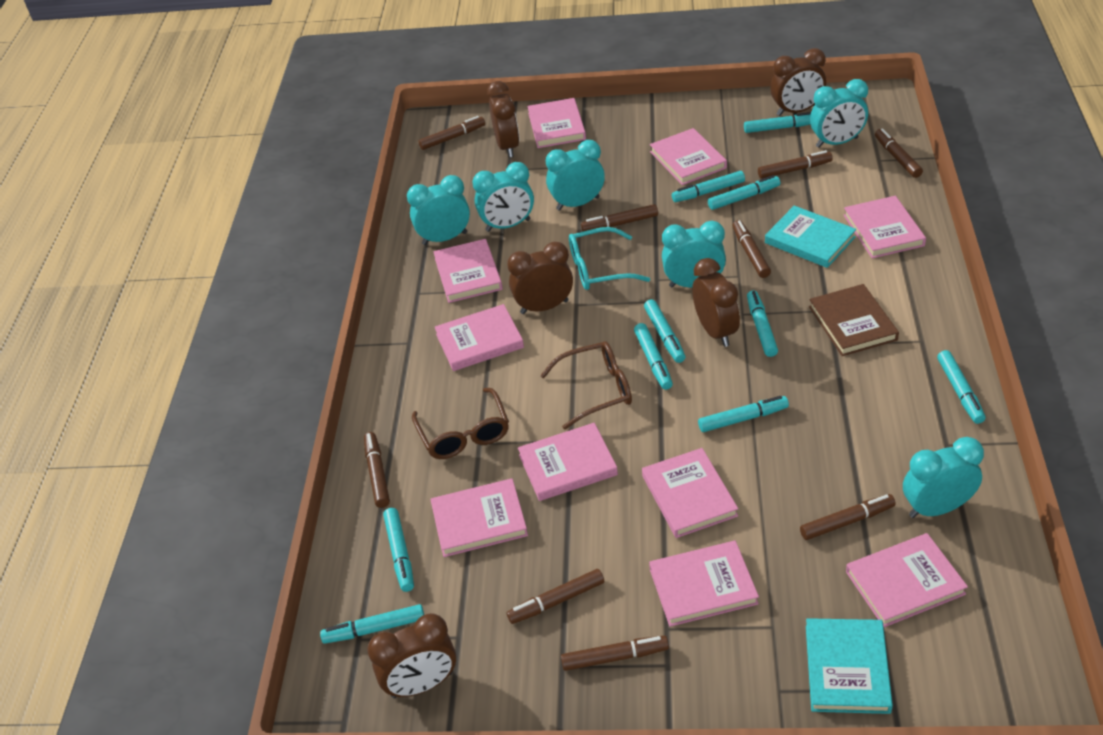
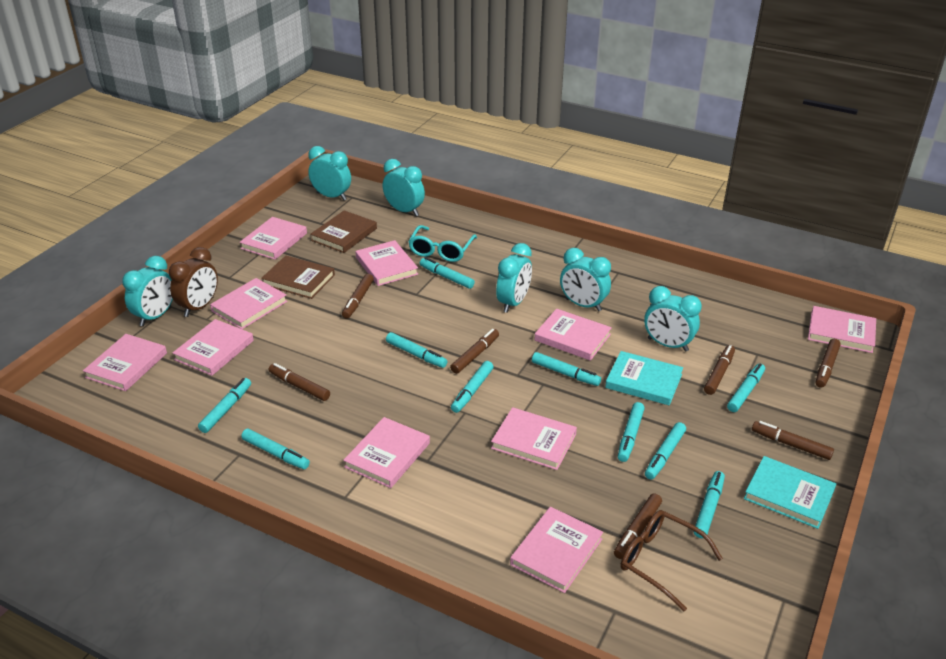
brown book: [809,284,899,356] = 1 -> [261,255,335,299] [310,210,377,253] = 2
brown clock: [367,613,456,698] [487,81,519,158] [507,242,573,314] [692,258,740,347] [770,48,826,116] = 5 -> [169,247,218,317] = 1
brown glasses: [412,388,509,459] [540,341,632,430] = 2 -> [621,510,723,612] = 1
brown marker: [364,432,390,508] [418,116,485,150] [507,569,604,624] [561,636,669,671] [581,204,658,232] [732,220,771,278] [758,150,833,179] [800,494,896,540] [875,128,923,178] = 9 -> [269,363,330,401] [342,274,374,318] [450,329,499,374] [614,493,662,559] [704,345,735,395] [752,421,834,460] [816,339,841,388] = 7

